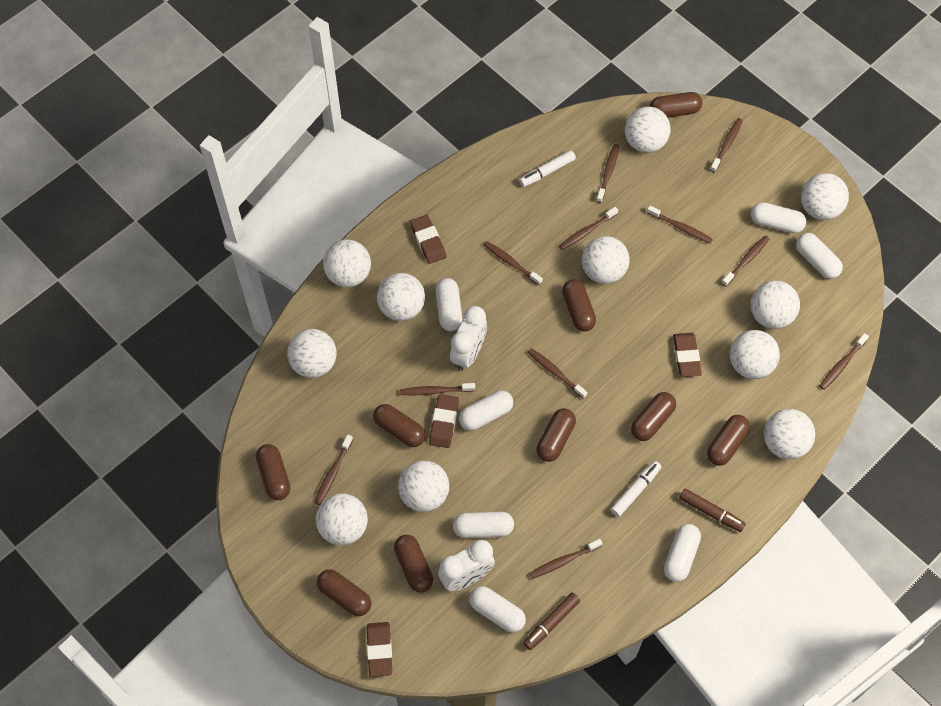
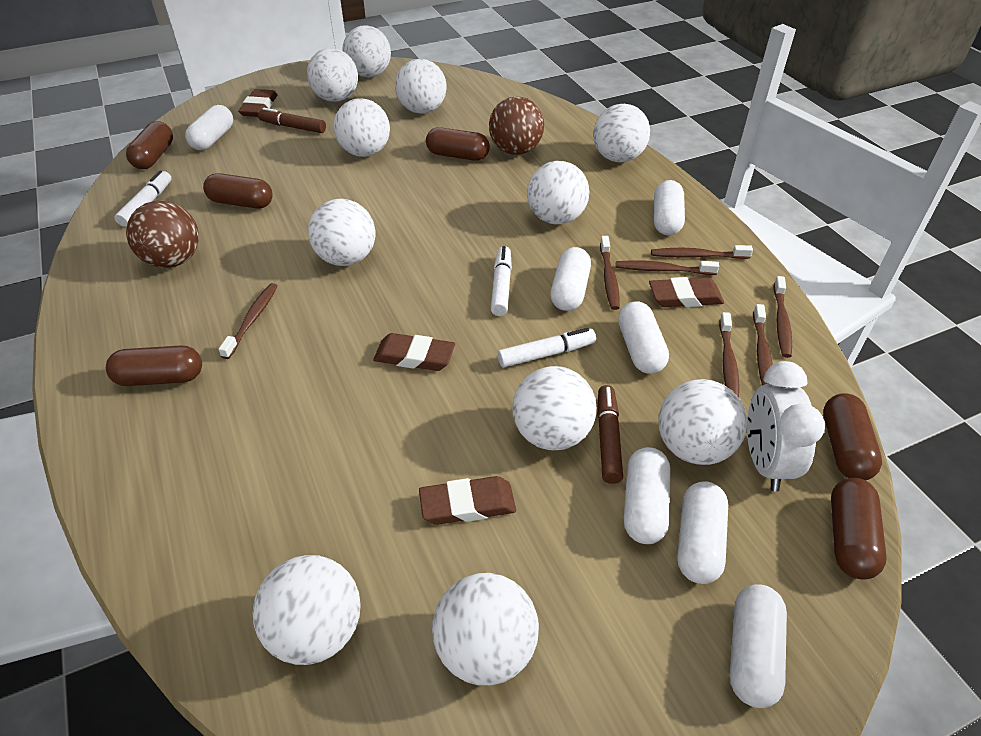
brown ball: none = 0 -> [126,201,199,268] [489,97,544,155] = 2
brown capsule: [256,444,290,500] [317,569,371,616] [373,404,426,447] [394,535,433,593] [536,408,576,462] [562,279,596,332] [631,392,676,441] [650,92,702,118] [707,415,750,466] = 9 -> [106,346,202,386] [126,121,173,169] [203,173,272,209] [426,127,490,161] [823,393,882,480] [831,478,887,579] = 6
brown toothbrush: [314,435,353,505] [400,383,475,396] [483,241,543,285] [528,348,587,399] [529,539,603,579] [559,207,618,250] [596,144,619,203] [647,205,713,243] [710,118,743,173] [722,236,769,286] [820,333,869,390] = 11 -> [218,283,277,359] [600,236,620,310] [616,260,719,275] [651,245,753,259] [719,312,739,398] [753,304,773,386] [774,276,792,358] = 7
white clock: [438,540,495,591] [450,306,487,371] = 2 -> [747,361,825,492] = 1
white marker: [519,150,576,187] [610,461,661,517] = 2 -> [114,171,172,227] [491,246,512,316] [498,328,596,368] = 3

